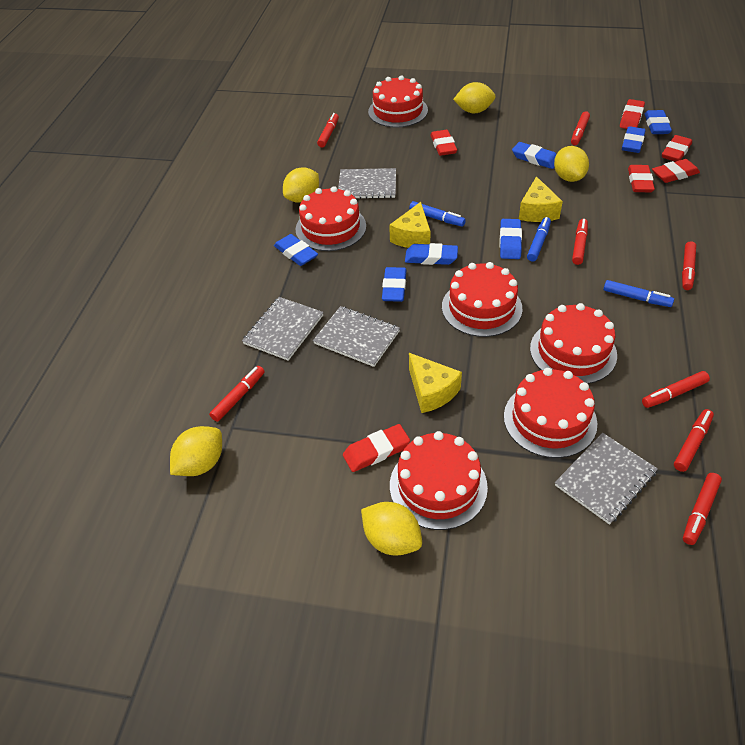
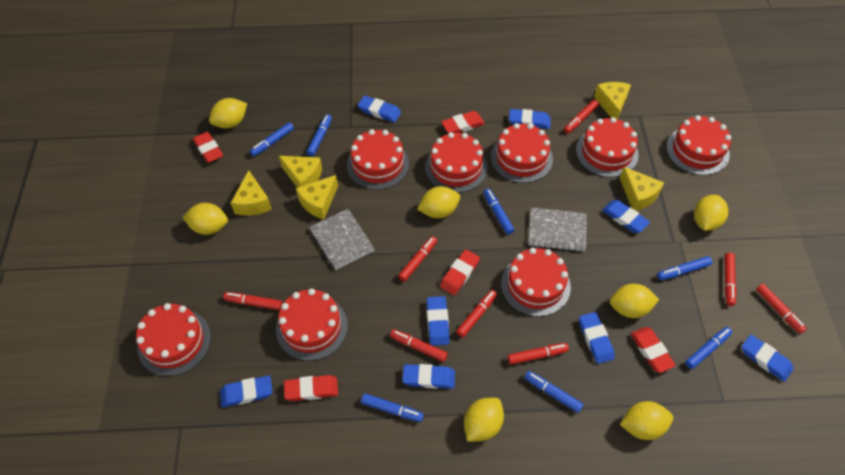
blue eraser: [274,234,318,266] [382,267,407,302] [405,243,458,265] [500,219,522,259] [512,142,557,169] [622,126,646,153] [645,110,672,134] = 7 -> [220,376,272,407] [358,95,401,123] [402,364,455,389] [427,296,450,346] [509,109,551,129] [579,312,615,364] [602,200,650,233] [742,334,793,382] = 8
blue marker: [409,201,466,226] [527,217,551,262] [603,280,674,307] = 3 -> [250,122,294,156] [306,114,332,156] [361,393,424,422] [483,189,514,235] [524,371,584,413] [657,256,712,280] [685,327,732,369] = 7
grey notebook: [242,297,323,361] [313,306,400,367] [338,168,396,199] [555,433,658,525] = 4 -> [310,209,375,270] [529,207,587,252] = 2
red cake: [295,186,366,251] [368,75,428,128] [390,431,488,530] [442,262,523,337] [504,368,597,458] [530,303,617,384] = 6 -> [136,303,211,376] [276,288,348,361] [347,129,409,190] [425,132,488,193] [491,123,553,183] [501,248,571,317] [576,117,639,177] [666,115,731,175] = 8
red eraser: [343,424,410,472] [430,130,457,156] [620,99,645,129] [628,165,655,192] [652,159,700,183] [662,135,692,162] = 6 -> [193,132,223,163] [284,375,338,401] [440,249,480,295] [441,111,485,133] [631,327,676,373] = 5
yellow cheese: [389,202,431,248] [409,353,462,413] [519,176,563,222] = 3 -> [231,170,272,216] [279,156,322,188] [296,175,338,219] [594,82,631,119] [620,167,664,211] = 5
yellow lemon: [170,426,222,476] [283,167,319,203] [361,502,422,556] [453,82,496,113] [554,146,589,182] = 5 -> [182,203,228,235] [209,98,247,128] [417,186,460,218] [464,398,504,442] [610,284,659,318] [620,401,673,440] [694,195,728,231] = 7

